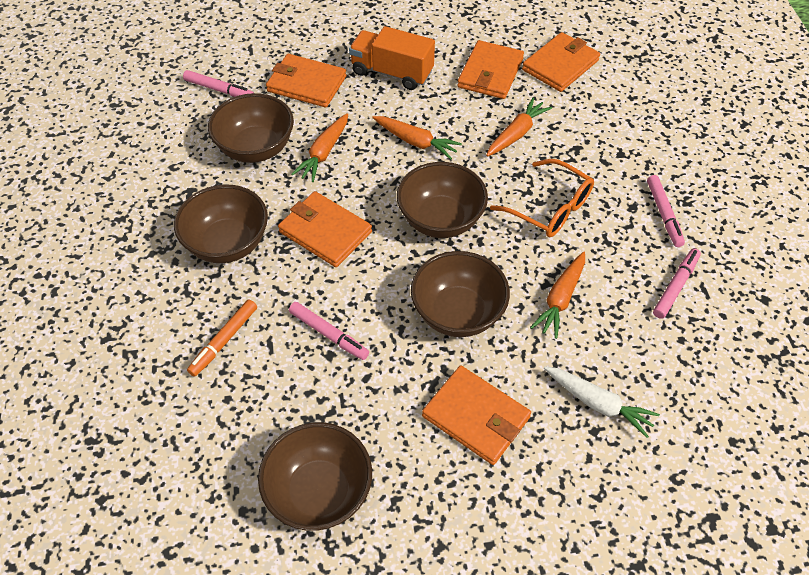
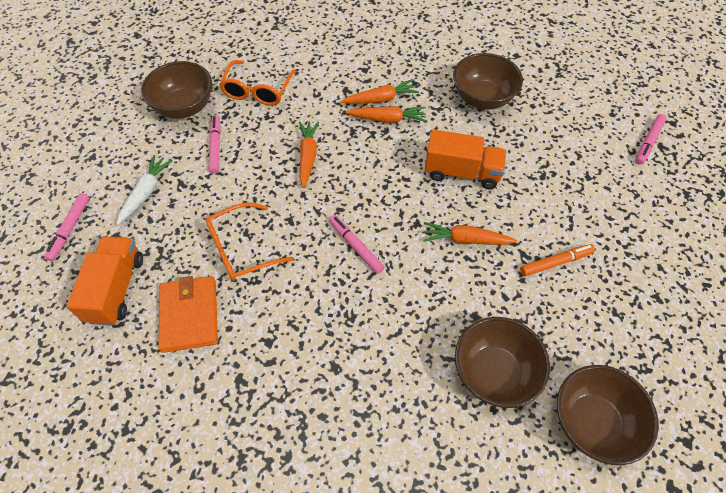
brown bowl: [174,185,268,263] [208,93,294,163] [258,422,372,531] [397,162,488,238] [411,251,510,337] = 5 -> [141,61,212,119] [453,53,523,110] [455,317,550,408] [557,365,659,465] = 4
orange glasses: [490,159,594,237] = 1 -> [205,202,294,281] [219,60,297,106] = 2
orange truck: [349,26,435,90] = 1 -> [66,236,143,326] [425,130,507,189] = 2
orange wallet: [266,54,346,107] [278,191,372,267] [422,366,531,465] [457,40,524,99] [522,32,600,92] = 5 -> [158,276,218,353] = 1

